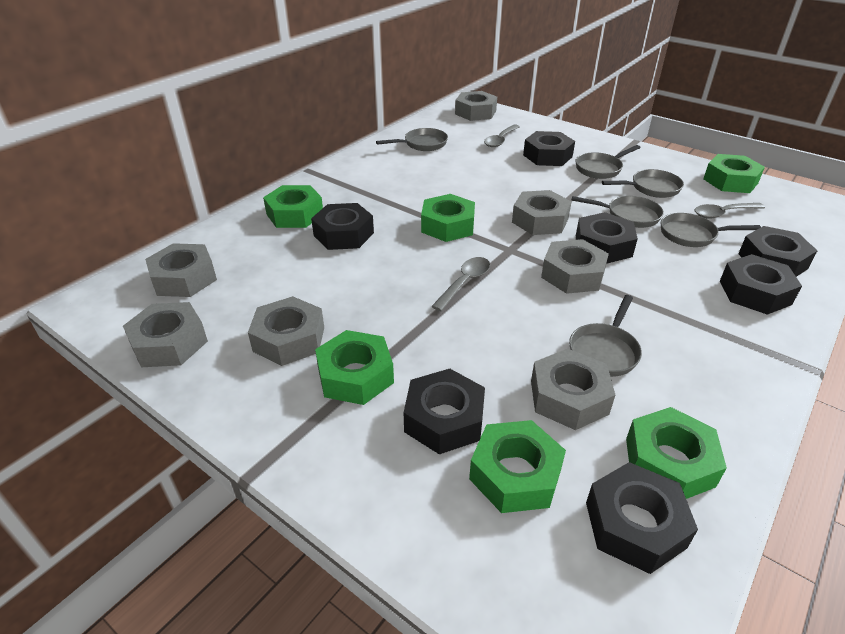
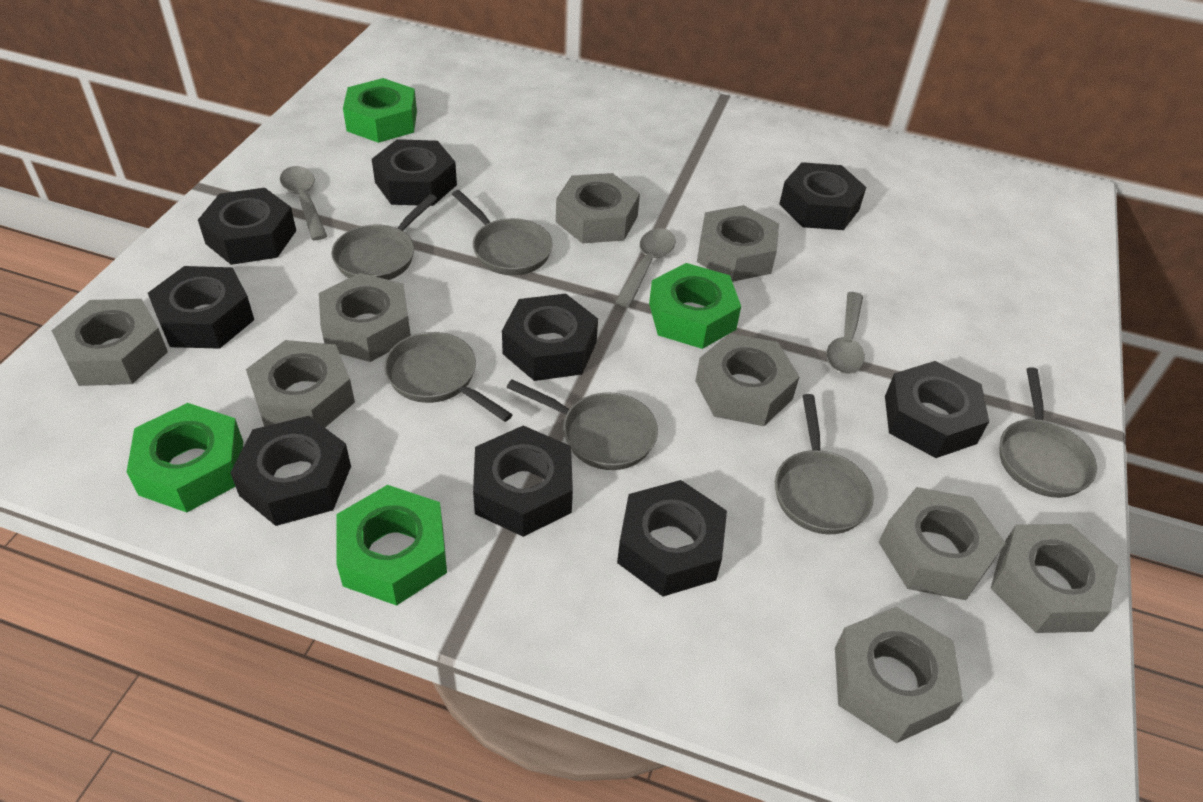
black nut: [311,203,374,250] [404,369,485,454] [523,131,575,166] [576,212,638,264] [586,462,698,574] [720,254,802,315] [739,226,817,277] = 7 -> [148,266,254,349] [198,188,296,265] [230,416,351,526] [372,139,457,206] [473,425,573,537] [502,294,598,381] [617,480,727,597] [779,162,866,230] [885,361,989,458] = 9
green nut: [263,185,323,228] [315,330,394,405] [421,194,475,242] [469,420,566,513] [626,407,727,499] [703,154,765,193] = 6 -> [127,403,243,512] [336,485,447,606] [343,78,417,143] [649,263,741,349] = 4
grey nut: [123,302,208,367] [145,243,217,297] [248,296,324,366] [455,91,497,121] [512,190,572,235] [531,349,615,430] [541,239,609,294] = 7 -> [51,299,168,386] [246,340,355,427] [319,273,411,362] [556,173,640,243] [695,333,800,426] [697,205,779,282] [835,607,963,743] [879,487,1006,600] [991,524,1118,633] = 9

